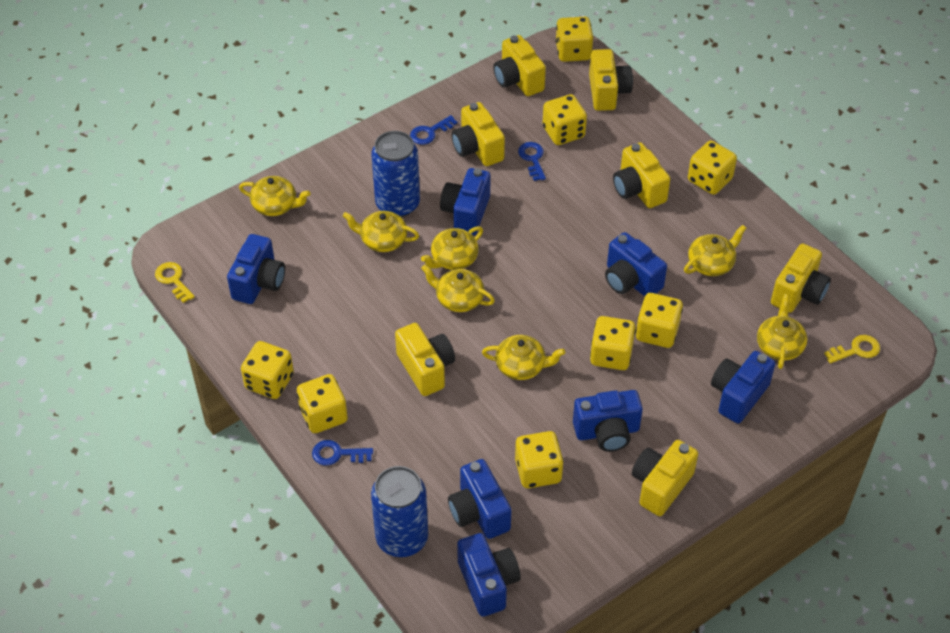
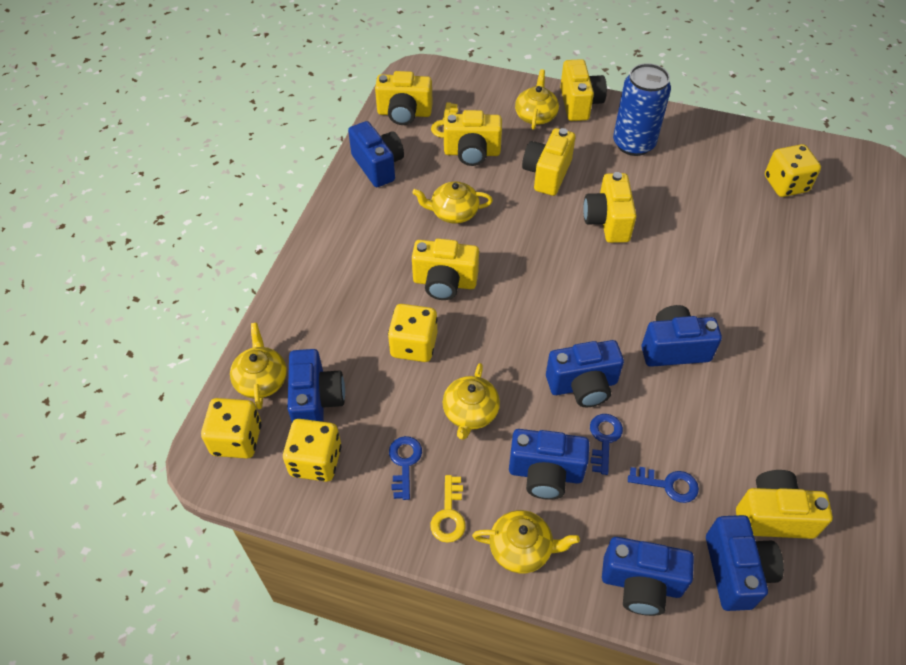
blue can: [371,131,420,217] [371,466,428,557] = 2 -> [613,63,671,156] = 1
yellow dice: [241,341,294,399] [297,374,348,433] [515,431,564,488] [543,94,587,145] [556,17,593,62] [590,316,636,370] [636,293,683,348] [688,140,737,195] = 8 -> [201,398,261,459] [283,419,341,482] [388,304,438,362] [765,144,821,197] = 4
yellow teapot: [239,176,310,216] [343,211,419,252] [421,226,483,270] [421,265,495,312] [482,335,565,380] [684,225,746,276] [757,294,808,369] = 7 -> [230,323,287,410] [412,181,493,224] [443,363,500,440] [472,510,580,573] [515,69,559,130] = 5

